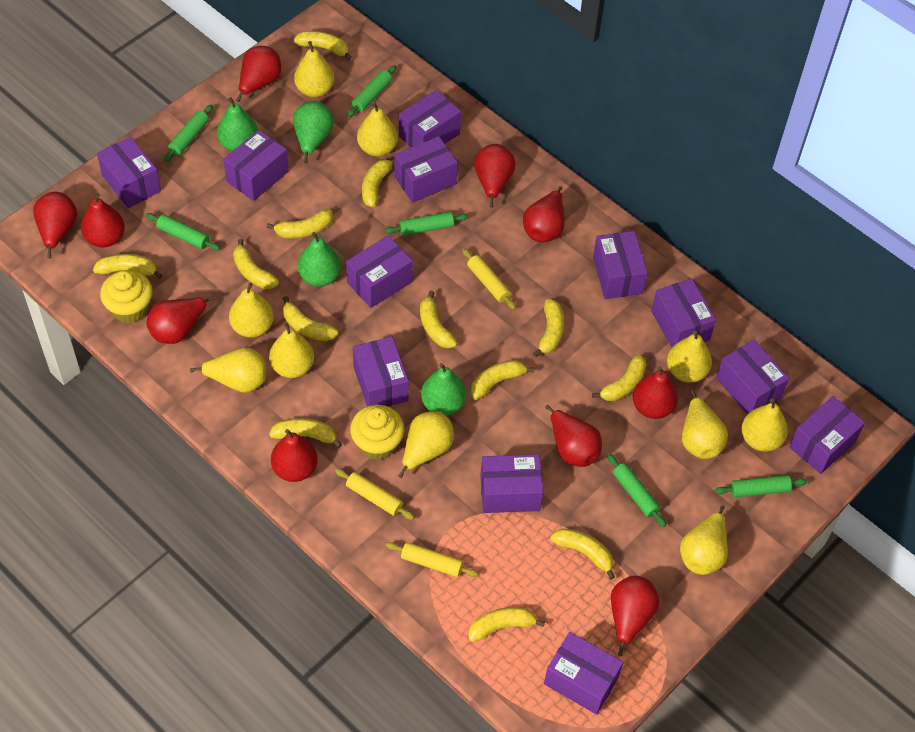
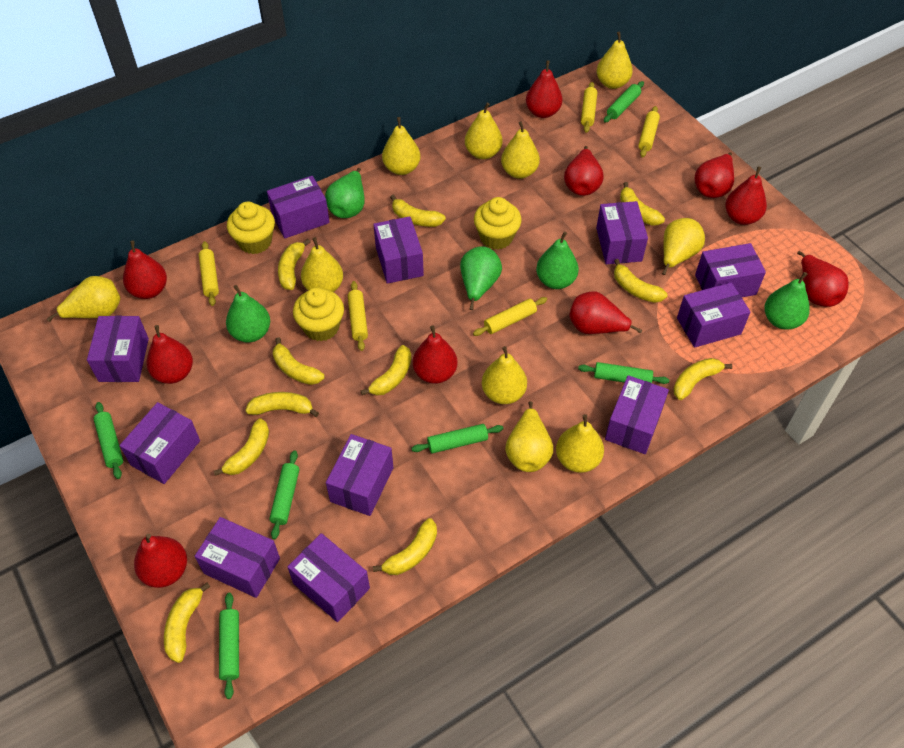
green pear: [217,97,258,152] [293,101,334,163] [298,232,341,287] [421,363,466,416] = 4 -> [226,285,270,343] [325,168,365,218] [460,246,502,310] [536,232,579,289] [765,272,810,330] = 5
purple box: [97,136,161,208] [223,130,289,201] [346,235,413,308] [353,337,409,407] [394,136,458,203] [399,90,461,147] [480,454,543,513] [544,632,623,715] [593,231,648,299] [651,279,716,347] [716,340,789,414] [789,396,865,474] = 12 -> [87,316,149,382] [120,402,200,484] [195,517,280,598] [267,176,330,239] [287,533,370,622] [326,434,394,516] [373,216,424,284] [596,201,648,264] [605,375,669,454] [677,282,751,348] [695,243,766,297] = 11
yellow banana: [93,254,162,279] [233,239,279,289] [267,209,333,238] [269,418,342,448] [283,296,338,341] [294,31,352,60] [362,159,394,207] [420,290,457,348] [469,607,545,642] [471,360,534,400] [533,299,564,357] [550,528,615,580] [592,354,647,401] = 13 -> [164,582,210,663] [214,418,269,476] [245,392,319,417] [273,337,325,385] [278,239,310,290] [361,345,411,395] [373,518,437,575] [390,195,446,227] [614,259,668,303] [620,182,665,225] [673,358,732,400] = 11
yellow cupcake: [100,270,153,324] [350,405,405,460] = 2 -> [227,202,275,254] [293,288,344,341] [474,197,522,249] = 3
yellow rolling pin: [335,468,414,520] [386,542,479,577] [462,248,516,310] = 3 -> [199,241,219,306] [348,281,368,351] [473,297,547,336] [581,82,597,133] [638,106,660,157] = 5

